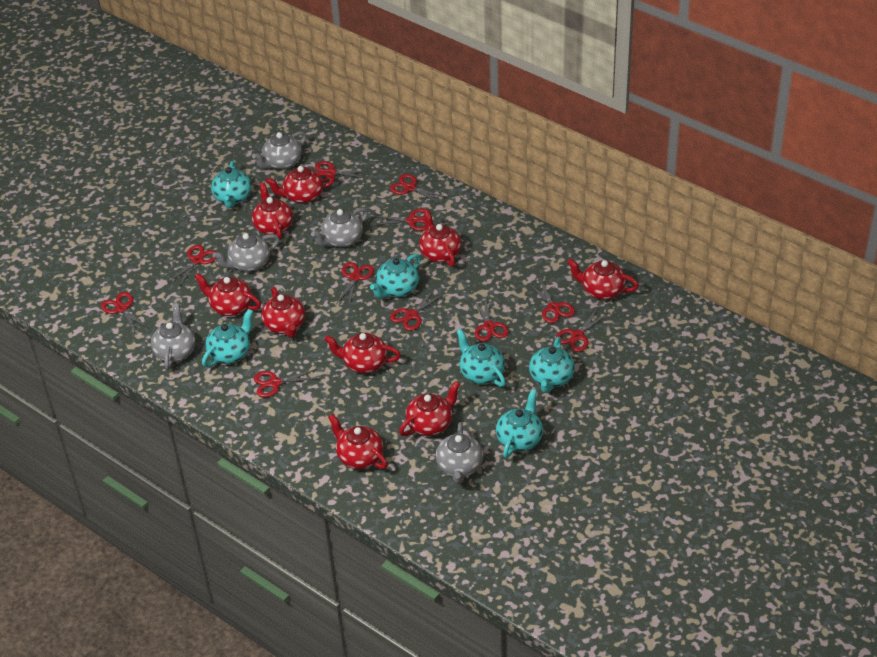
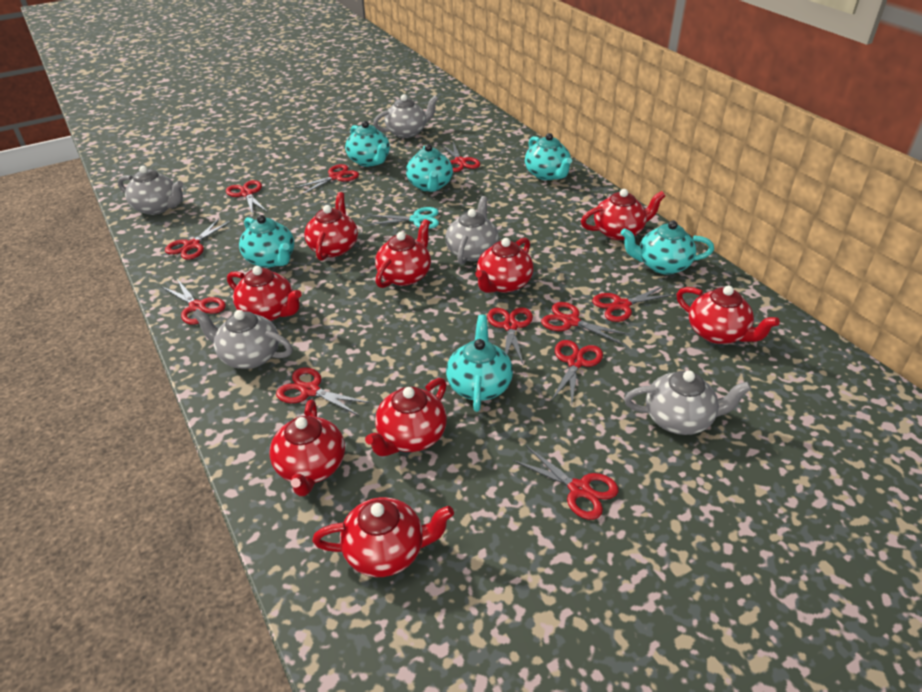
turquoise scissors: none = 0 -> [368,207,439,229] = 1

